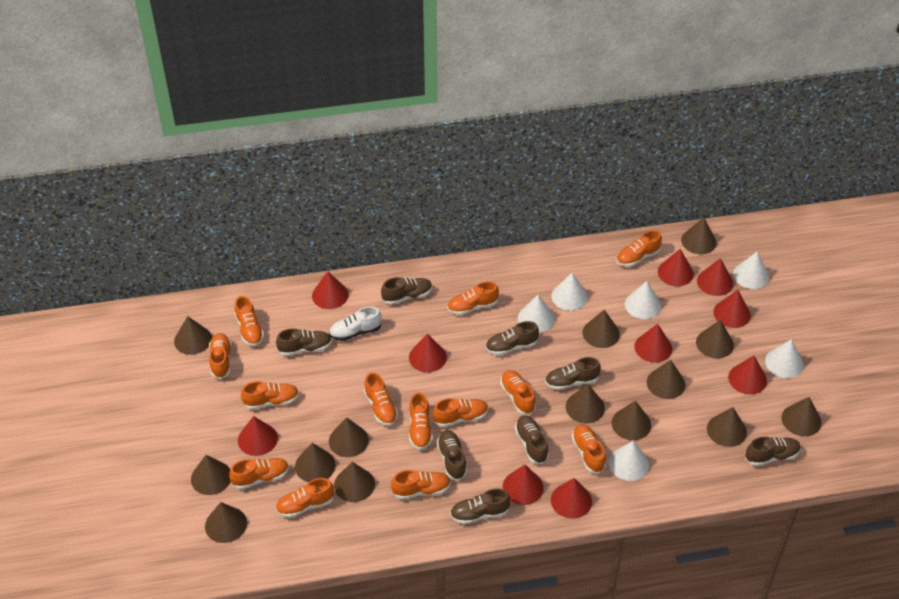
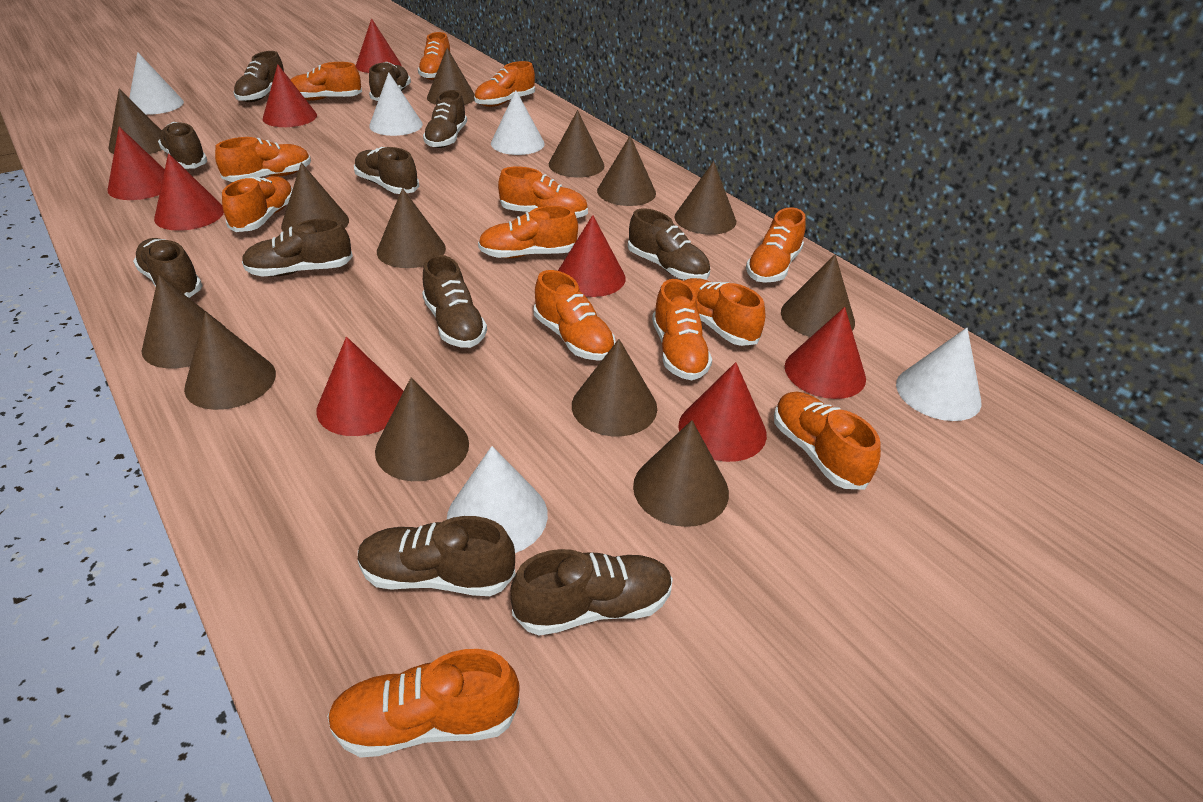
brown cone: [174,316,212,355] [191,455,231,495] [205,502,247,543] [295,443,336,482] [329,417,369,457] [334,462,375,502] [566,384,605,423] [582,310,620,348] [612,401,651,440] [647,360,685,399] [681,217,717,254] [696,320,734,358] [707,407,747,447] [781,397,821,436] = 14 -> [108,89,162,154] [142,275,225,368] [184,312,276,410] [281,162,349,232] [375,378,469,481] [377,188,446,268] [427,48,475,105] [549,110,604,178] [572,339,657,436] [597,135,656,206] [633,420,729,527] [675,161,736,235] [781,254,855,337] = 13
brown shoe: [276,328,332,356] [381,277,432,305] [437,430,467,481] [450,488,510,524] [486,321,539,355] [515,415,549,464] [545,357,601,390] [745,437,801,466] = 8 -> [133,238,203,298] [158,122,207,169] [234,51,284,102] [242,218,353,277] [354,147,419,194] [358,516,516,596] [369,62,411,101] [422,255,487,348] [423,90,467,148] [510,549,673,636] [628,208,710,280] = 11
red cone: [238,416,278,456] [312,271,349,309] [409,334,447,372] [503,465,544,505] [551,478,592,519] [634,324,672,363] [658,249,694,286] [697,258,733,296] [713,290,751,328] [728,356,767,394] = 10 -> [108,127,165,200] [154,153,224,231] [263,64,317,127] [316,337,404,436] [356,18,401,73] [558,215,625,297] [678,362,767,462] [785,307,866,399] = 8
white cone: [518,295,555,333] [551,273,588,311] [609,441,649,481] [625,281,661,319] [733,252,769,289] [765,339,804,378] = 6 -> [129,52,184,115] [369,72,423,136] [447,446,548,553] [491,90,545,155] [896,328,982,421] = 5
white shoe: [329,307,382,341] = 1 -> none = 0

